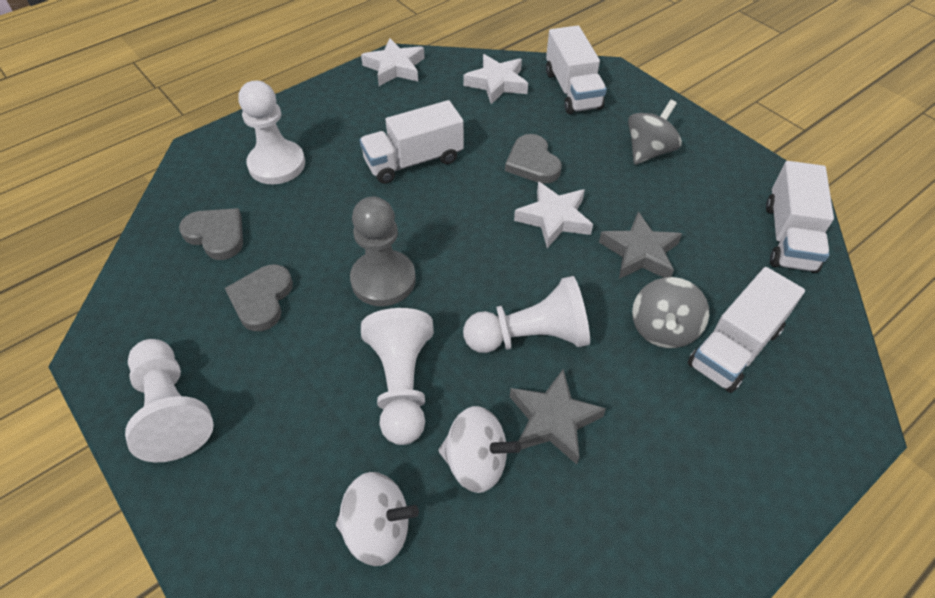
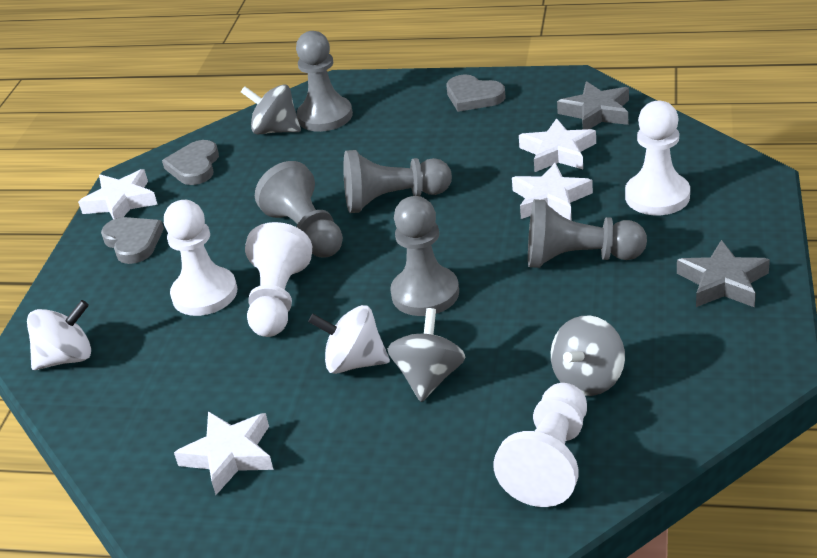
grey pawn: [350,196,416,306] = 1 -> [255,161,343,257] [296,31,353,132] [343,150,452,213] [390,196,459,316] [528,199,647,268] = 5
grey spinning top: [628,100,682,165] [632,277,709,348] = 2 -> [241,84,301,135] [388,308,466,402] [551,316,625,396] = 3
white star: [361,38,425,86] [463,54,528,104] [514,181,593,248] = 3 -> [78,169,158,219] [174,411,274,495] [512,163,593,221] [519,118,596,172] = 4
white truck: [359,100,464,184] [546,25,607,114] [688,267,805,393] [766,161,834,273] = 4 -> none = 0

